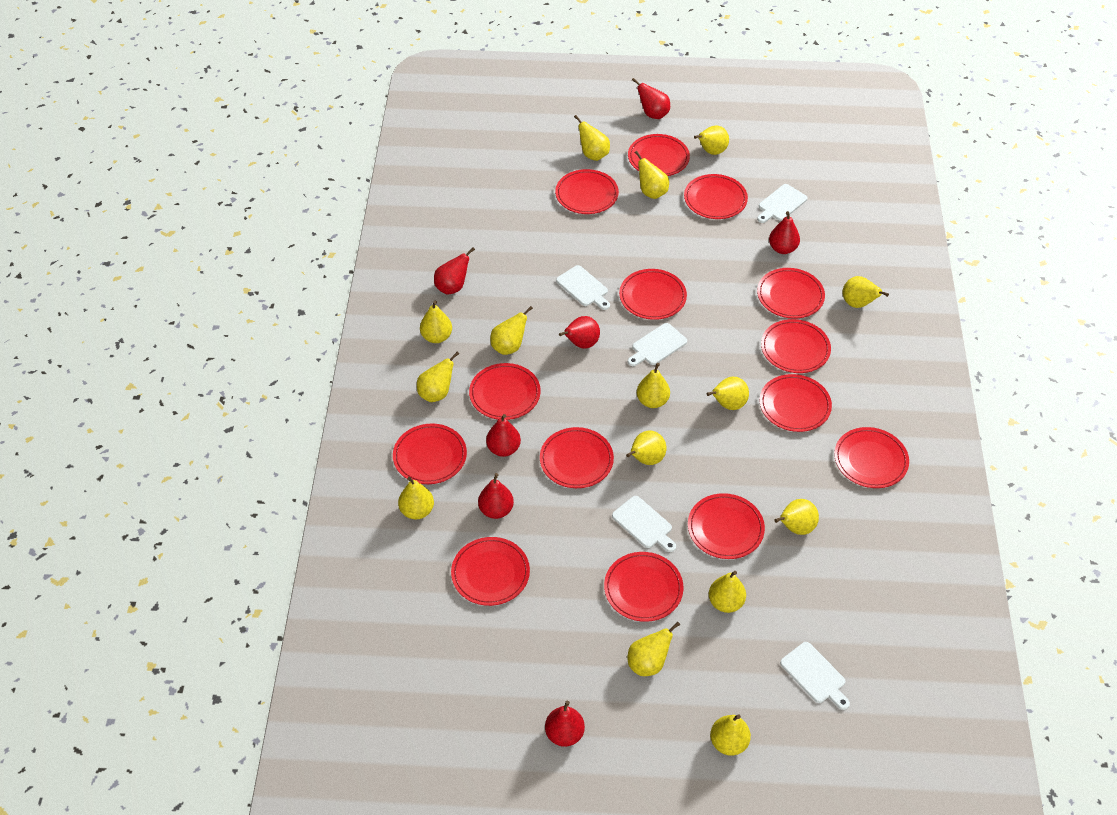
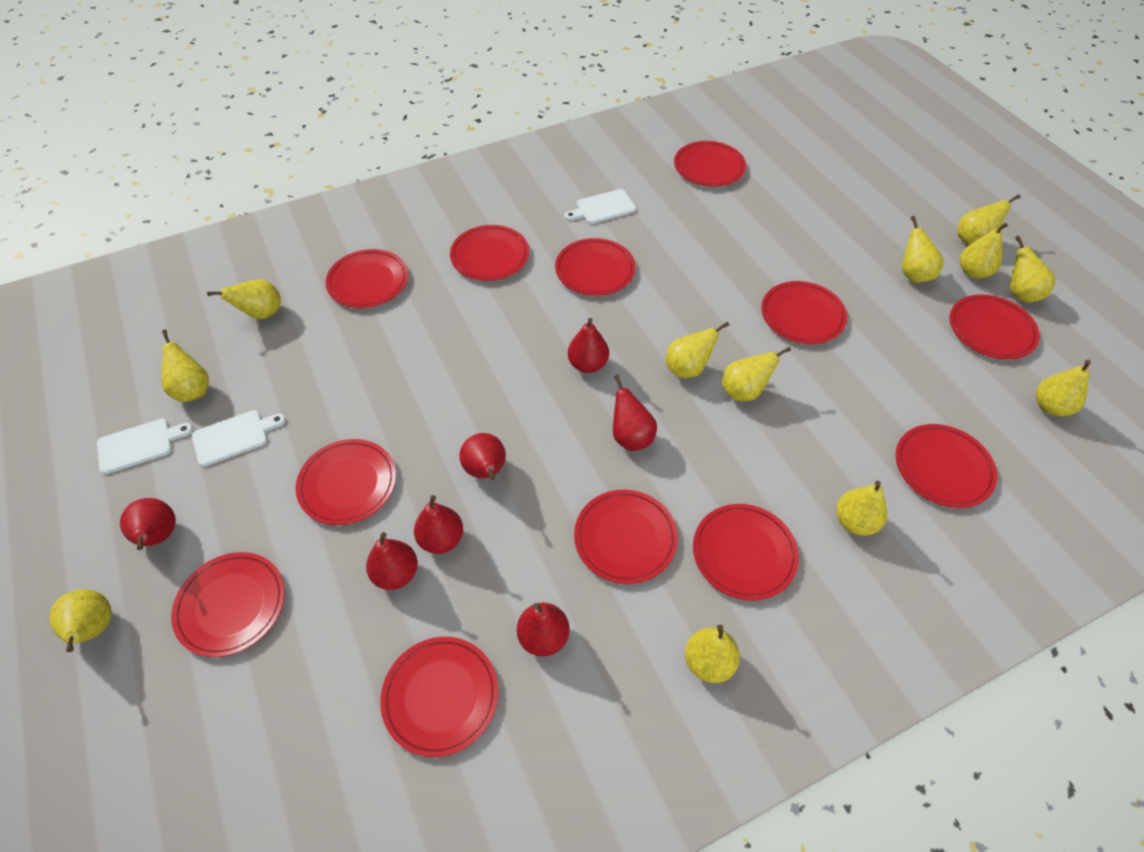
red plate: [393,424,467,484] [451,537,530,606] [469,363,541,420] [540,427,614,488] [555,169,619,214] [604,552,683,622] [619,269,687,320] [628,134,690,176] [684,174,748,219] [688,493,765,559] [757,268,825,319] [759,374,832,432] [761,319,831,373] [834,427,909,488] = 14 -> [171,552,285,657] [296,439,396,525] [326,249,408,308] [380,637,498,757] [450,225,529,281] [555,238,636,296] [574,490,678,584] [674,141,746,187] [693,504,799,601] [761,281,847,344] [896,424,997,508] [950,294,1040,359] = 12
white cutting board: [556,265,610,310] [612,496,676,552] [628,323,687,366] [757,184,808,223] [780,642,850,710] = 5 -> [97,419,193,474] [192,410,286,467] [565,189,636,224] = 3
yellow pear: [398,477,434,520] [417,352,459,402] [420,301,452,343] [490,306,533,355] [574,115,610,161] [626,430,666,465] [628,622,680,676] [635,151,669,199] [637,363,670,408] [694,125,729,155] [706,377,749,410] [709,571,746,613] [710,714,751,756] [774,499,819,535] [842,276,889,308] = 15 -> [49,589,112,652] [162,330,209,402] [207,279,281,319] [666,321,729,378] [685,625,740,683] [722,347,791,401] [836,481,887,536] [902,216,944,283] [957,194,1021,246] [960,223,1008,279] [1010,236,1055,303] [1036,360,1091,416] = 12

